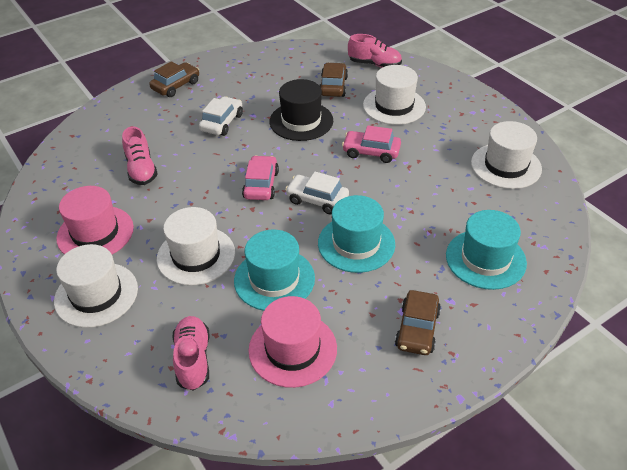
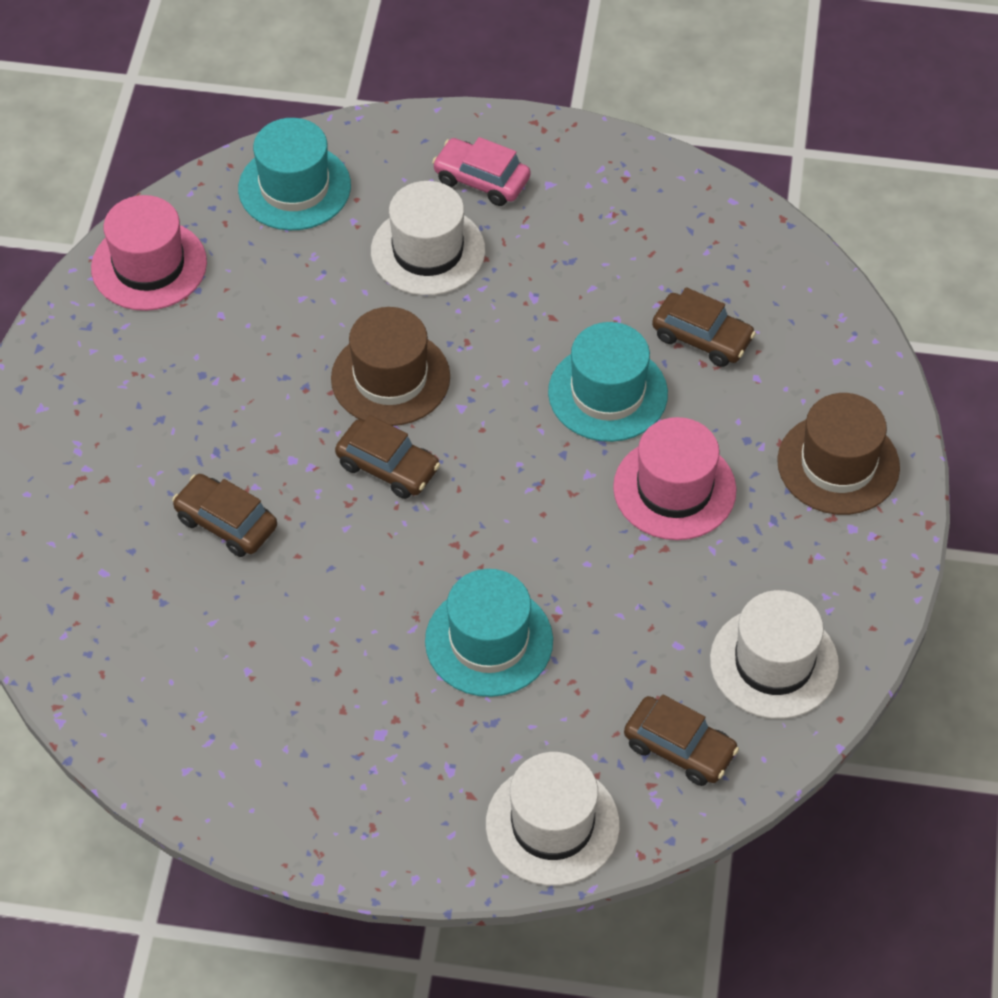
black hat: [270,79,333,141] = 1 -> none = 0
brown car: [149,61,199,97] [319,63,348,97] [395,290,441,355] = 3 -> [172,474,277,557] [335,415,440,499] [624,694,739,786] [652,287,756,367] = 4
brown hat: none = 0 -> [331,307,450,426] [777,393,900,515] = 2
pink car: [242,155,279,200] [342,125,401,163] = 2 -> [432,137,530,206] = 1
pink shoe: [122,126,158,185] [173,316,210,391] [348,34,402,68] = 3 -> none = 0
white car: [199,96,243,136] [285,172,349,214] = 2 -> none = 0
white hat: [54,244,138,328] [157,207,235,286] [363,65,426,125] [471,121,542,189] = 4 -> [371,181,485,296] [486,752,620,886] [710,590,839,719] = 3

